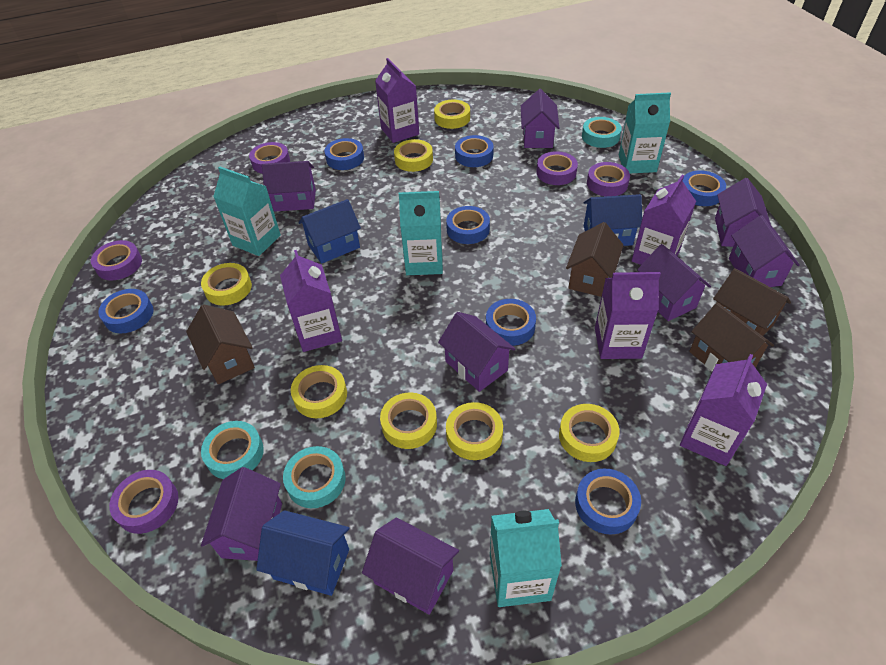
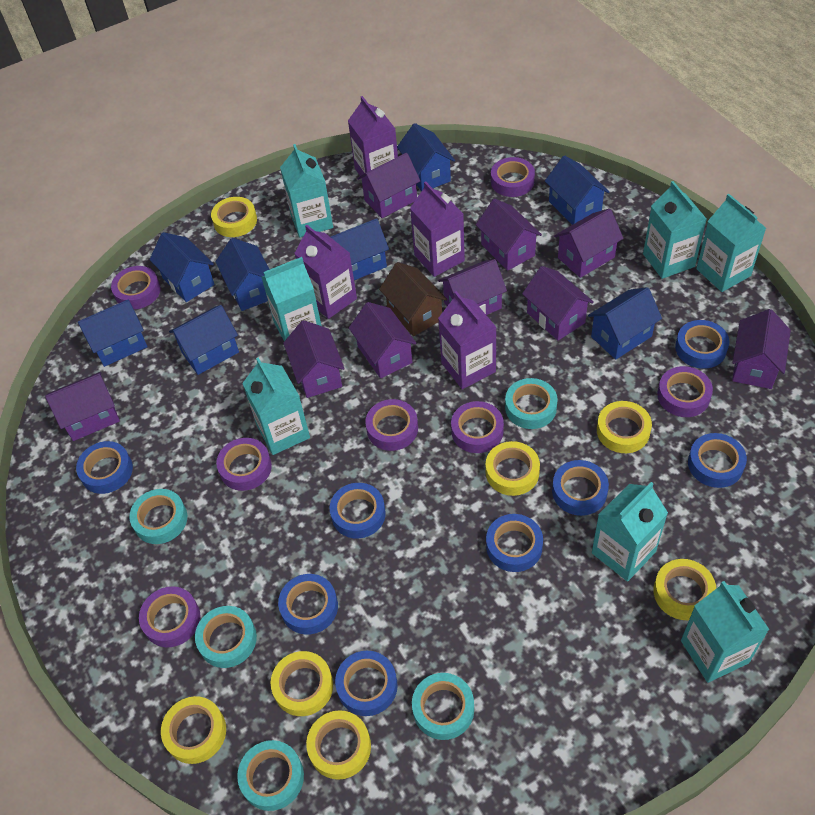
blue house: [256,510,349,596] [298,199,361,264] [584,194,642,246] = 3 -> [78,300,147,367] [149,232,215,302] [169,305,239,375] [215,238,270,311] [331,218,389,280] [397,123,455,192] [545,155,609,225] [588,287,662,360] = 8
blue tape: [98,289,153,333] [324,138,364,170] [446,206,490,244] [455,135,494,167] [486,299,536,346] [575,469,641,535] [683,170,726,206] = 7 -> [76,441,133,494] [278,574,338,635] [329,483,386,538] [335,651,398,716] [486,514,543,572] [552,460,609,516] [675,320,729,369] [688,433,747,488] = 8
brown house: [186,304,255,384] [566,222,624,297] [689,303,774,371] [713,268,791,336] = 4 -> [379,262,447,336] = 1
purple carton: [280,250,342,352] [375,58,419,143] [595,272,661,359] [632,175,696,265] [680,354,767,466] = 5 -> [294,225,357,319] [348,96,398,178] [410,181,465,277] [438,291,497,389] = 4
purple house: [201,467,282,561] [262,161,316,212] [362,518,459,615] [438,312,516,392] [521,89,559,148] [637,244,711,321] [715,178,771,247] [729,215,800,287] = 8 -> [45,372,120,441] [283,320,345,398] [349,302,417,378] [357,153,420,218] [438,259,507,315] [476,198,542,271] [522,266,594,341] [554,209,623,278] [732,309,791,389] = 9
purple tape: [91,240,142,280] [109,470,178,534] [249,142,290,174] [536,151,578,185] [587,162,630,196] = 5 -> [111,266,161,309] [139,586,200,647] [216,438,272,491] [365,399,418,451] [451,401,504,453] [491,157,535,197] [657,366,713,417] = 7
turquoise carton: [213,166,281,256] [399,191,443,275] [490,509,562,607] [619,92,671,173] = 4 -> [242,358,310,455] [261,257,321,341] [280,144,333,237] [592,482,668,581] [643,181,707,279] [681,581,770,683] [696,194,766,292] = 7
turquoise tape: [201,421,264,479] [283,446,346,508] [582,117,622,148] = 3 -> [129,489,187,544] [195,606,257,668] [237,740,304,811] [412,673,474,740] [505,378,558,429] = 5

